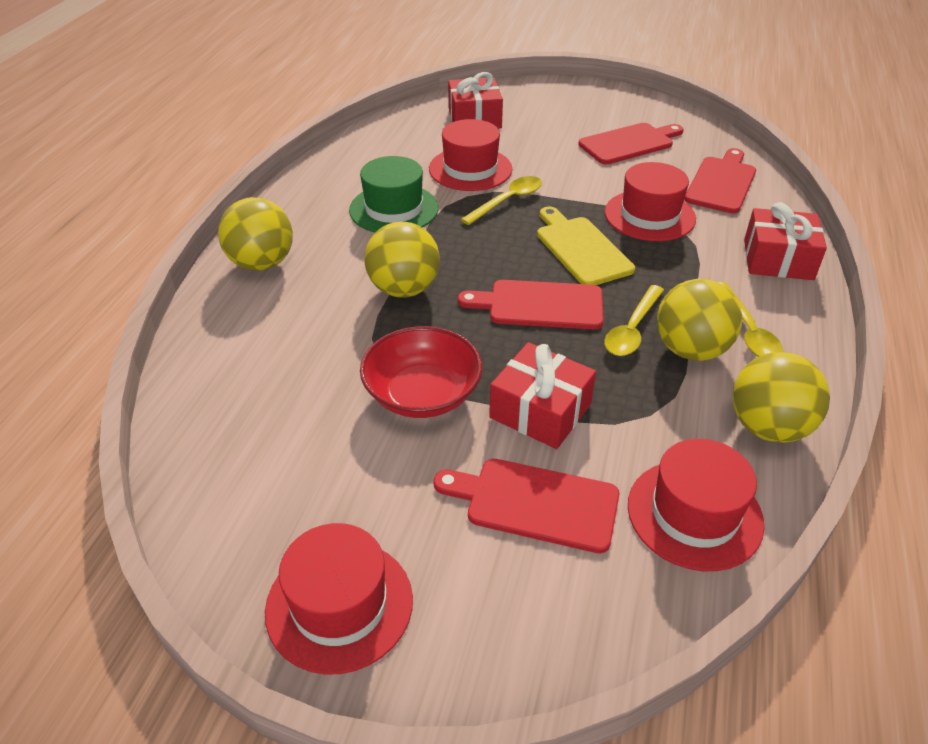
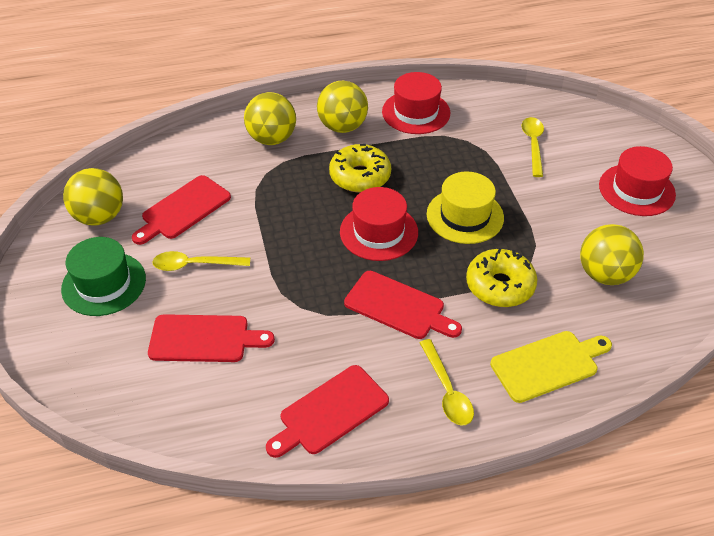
red bowl: [360,326,482,418] = 1 -> none = 0
red gift: [448,72,503,128] [489,342,596,449] [744,202,827,280] = 3 -> none = 0
red hat: [265,523,413,675] [429,119,512,191] [605,162,696,241] [628,439,765,571] = 4 -> [340,187,418,261] [382,72,450,134] [599,146,676,216] = 3
yellow donut: none = 0 -> [329,144,391,193] [466,248,537,307] = 2
yellow hat: none = 0 -> [427,171,504,244] = 1

